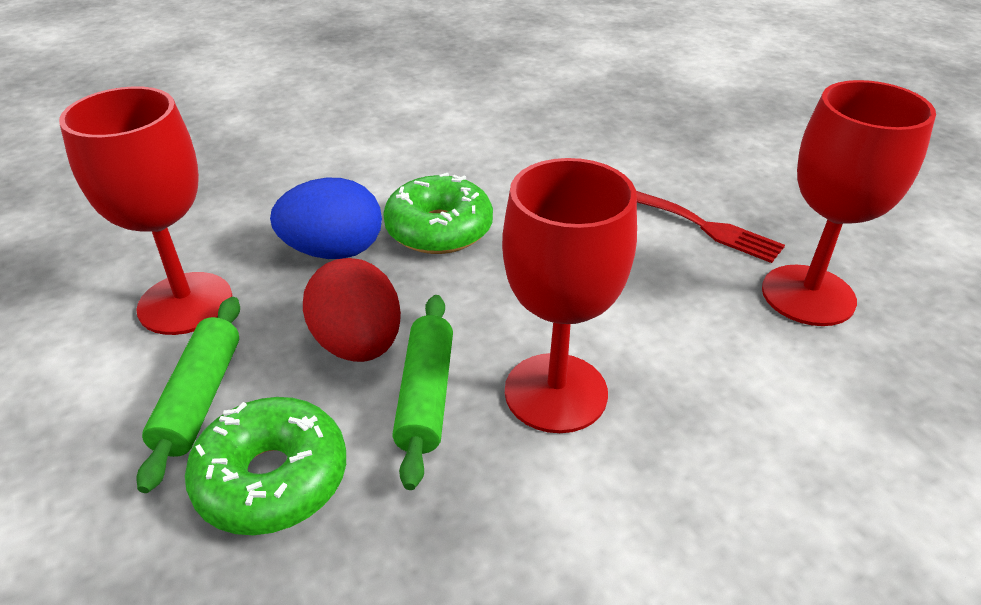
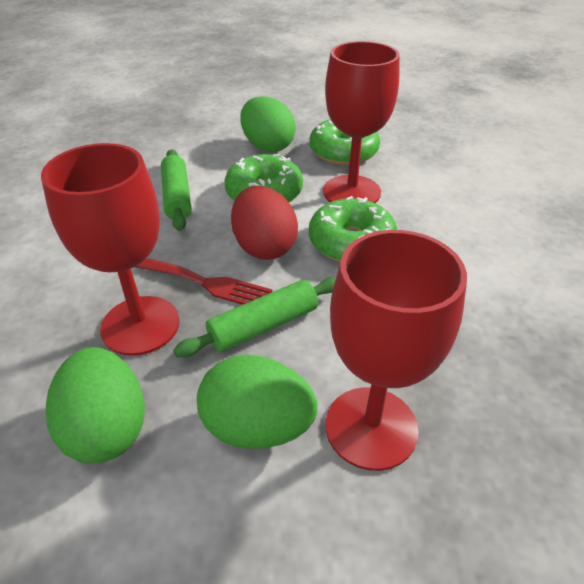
blue egg: [270,178,382,259] = 1 -> none = 0
green donut: [185,397,346,535] [383,173,493,254] = 2 -> [225,154,303,202] [309,119,380,165] [309,196,397,262] = 3
green egg: none = 0 -> [46,347,145,464] [197,355,317,449] [240,96,296,152] = 3

